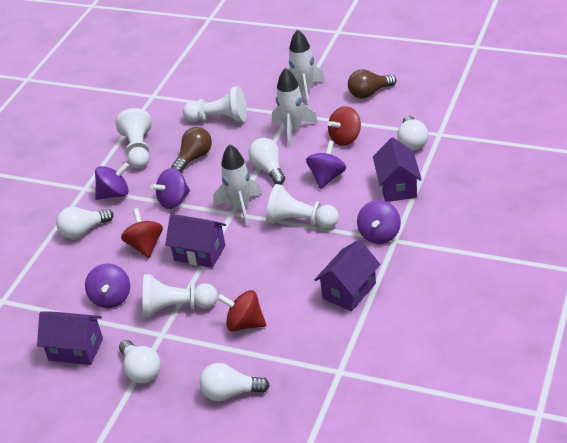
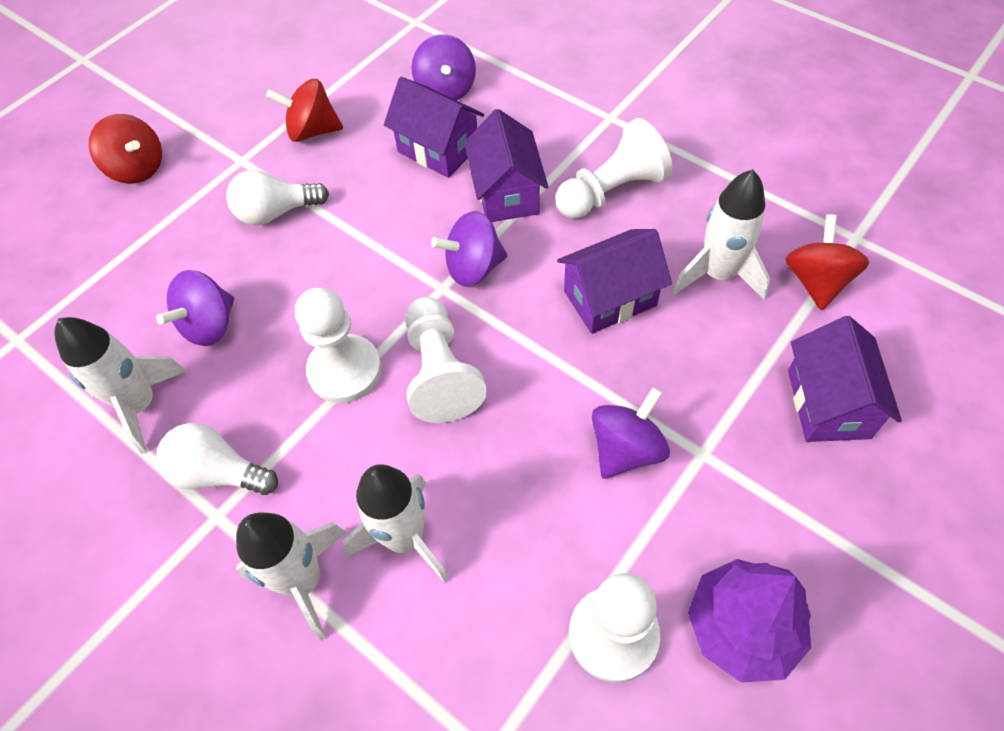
brown light bulb: [171,127,212,173] [348,69,396,99] = 2 -> none = 0
purple spinning top: [85,263,130,308] [95,162,129,200] [150,168,190,209] [306,140,346,189] [357,200,401,244] = 5 -> [156,270,234,346] [412,34,476,101] [431,211,507,287] [592,387,670,479] = 4
purple tree: none = 0 -> [688,559,811,683] = 1
white light bulb: [56,207,113,239] [119,340,161,384] [200,363,270,401] [248,138,285,185] [397,116,428,150] = 5 -> [156,423,278,495] [226,170,329,225] = 2
white rocket: [213,144,262,226] [272,68,318,147] [288,29,325,106] = 3 -> [54,317,188,454] [236,512,346,640] [342,465,449,583] [672,169,770,300] = 4

